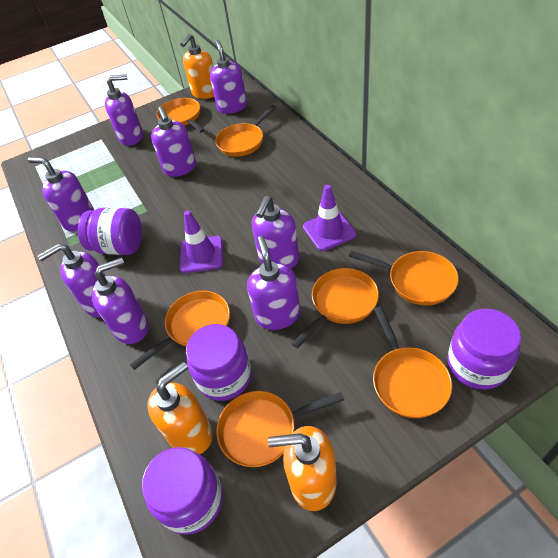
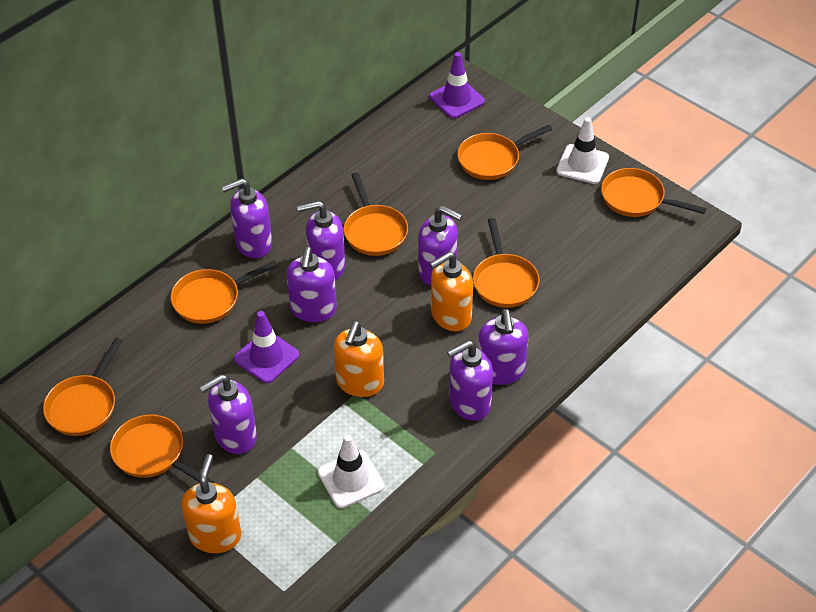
purple jar: [78,208,142,255] [142,447,223,535] [186,324,252,401] [448,308,521,390] = 4 -> none = 0
purple soap dispenser: [28,157,94,231] [37,243,106,317] [91,257,149,344] [105,74,143,146] [151,106,196,177] [210,40,247,114] [247,236,300,330] [252,196,299,269] = 8 -> [199,374,257,454] [221,178,272,258] [287,247,337,322] [297,201,346,280] [418,206,462,285] [447,340,493,421] [478,309,529,385] = 7
white traffic cone: none = 0 -> [318,435,384,508] [556,117,609,184] = 2

